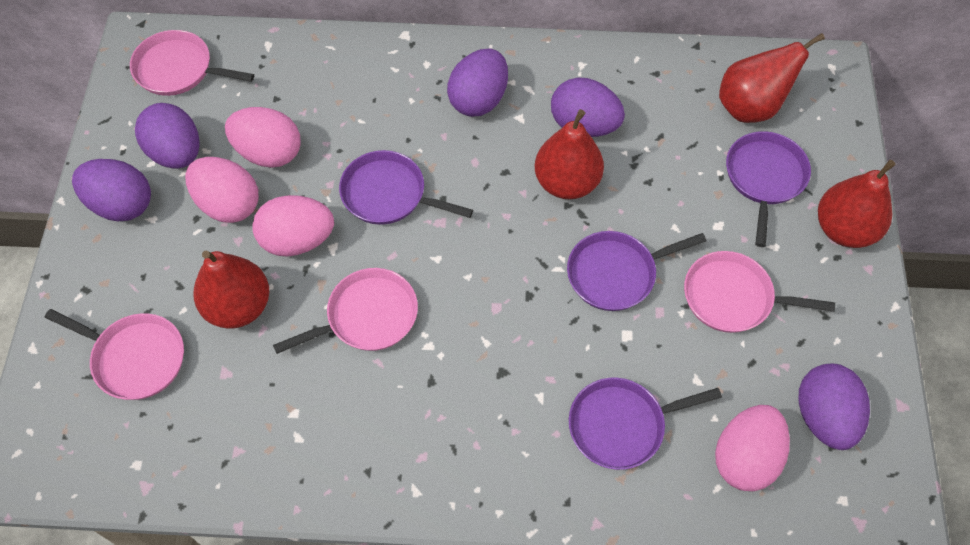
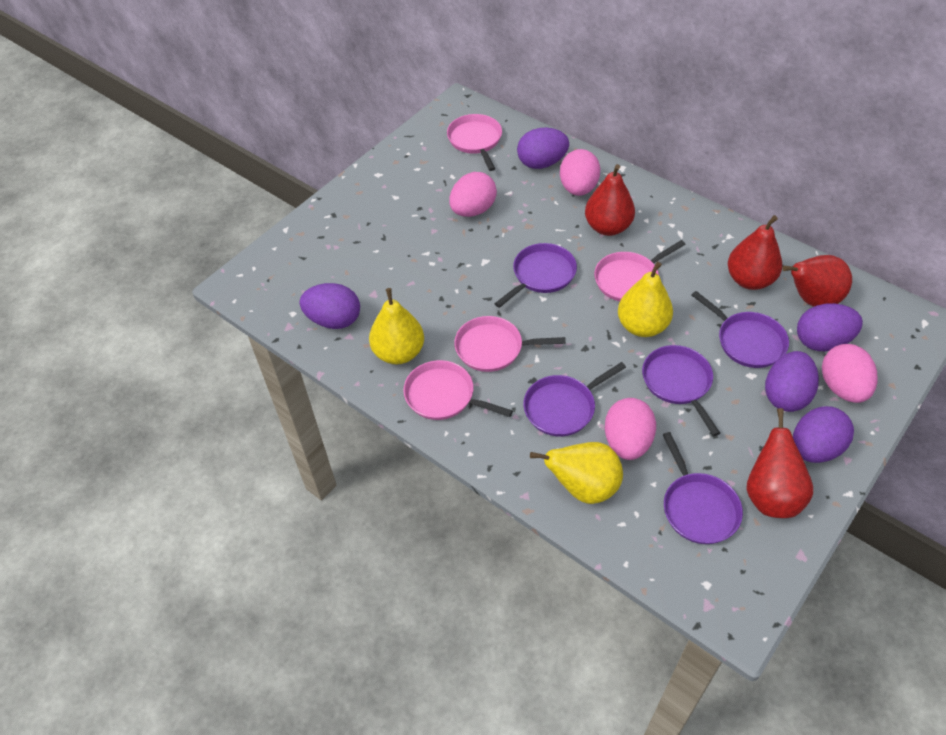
purple pan: [339,150,473,225] [567,231,706,311] [569,378,722,470] [726,131,811,247] = 4 -> [494,243,577,308] [524,362,626,436] [642,345,720,436] [663,432,743,544] [692,291,789,368] = 5
yellow pear: none = 0 -> [369,288,424,364] [530,442,623,504] [618,262,673,337] = 3

